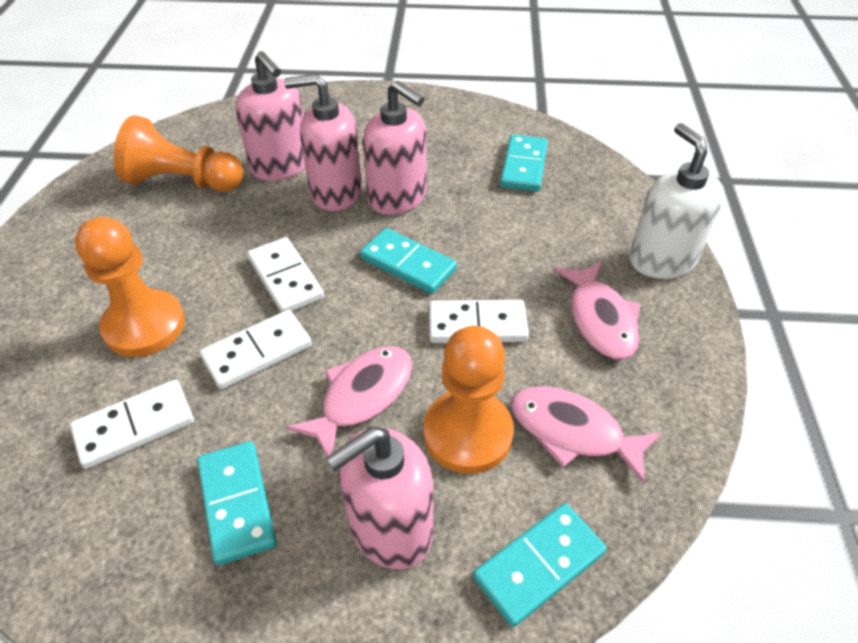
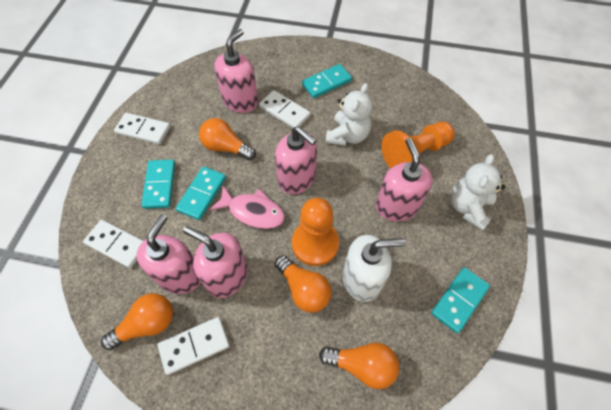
orange light bulb: none = 0 -> [101,293,173,350] [199,118,256,160] [275,255,331,313] [319,343,399,389] = 4
orange pawn: [75,217,185,357] [114,115,244,192] [424,326,514,474] = 3 -> [292,198,339,266] [382,121,455,168] = 2
pink fish: [286,346,413,457] [511,386,662,484] [554,261,640,360] = 3 -> [209,186,285,229] = 1
pink soap dispenser: [235,51,305,181] [284,74,362,211] [326,427,434,569] [363,81,426,215] = 4 -> [137,214,201,294] [183,226,248,298] [214,29,258,113] [275,126,317,194] [376,138,433,221] = 5
white teddy bear: none = 0 -> [326,83,372,146] [450,154,505,230] = 2

